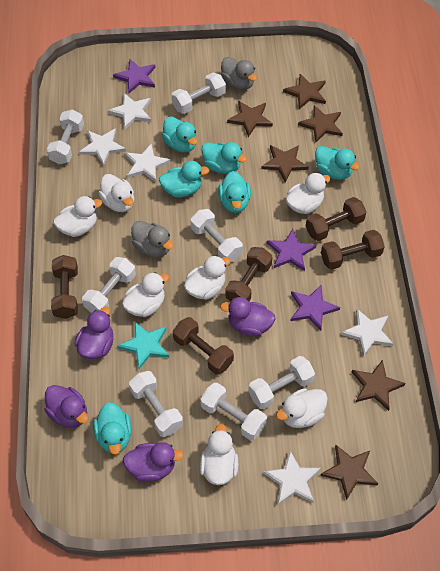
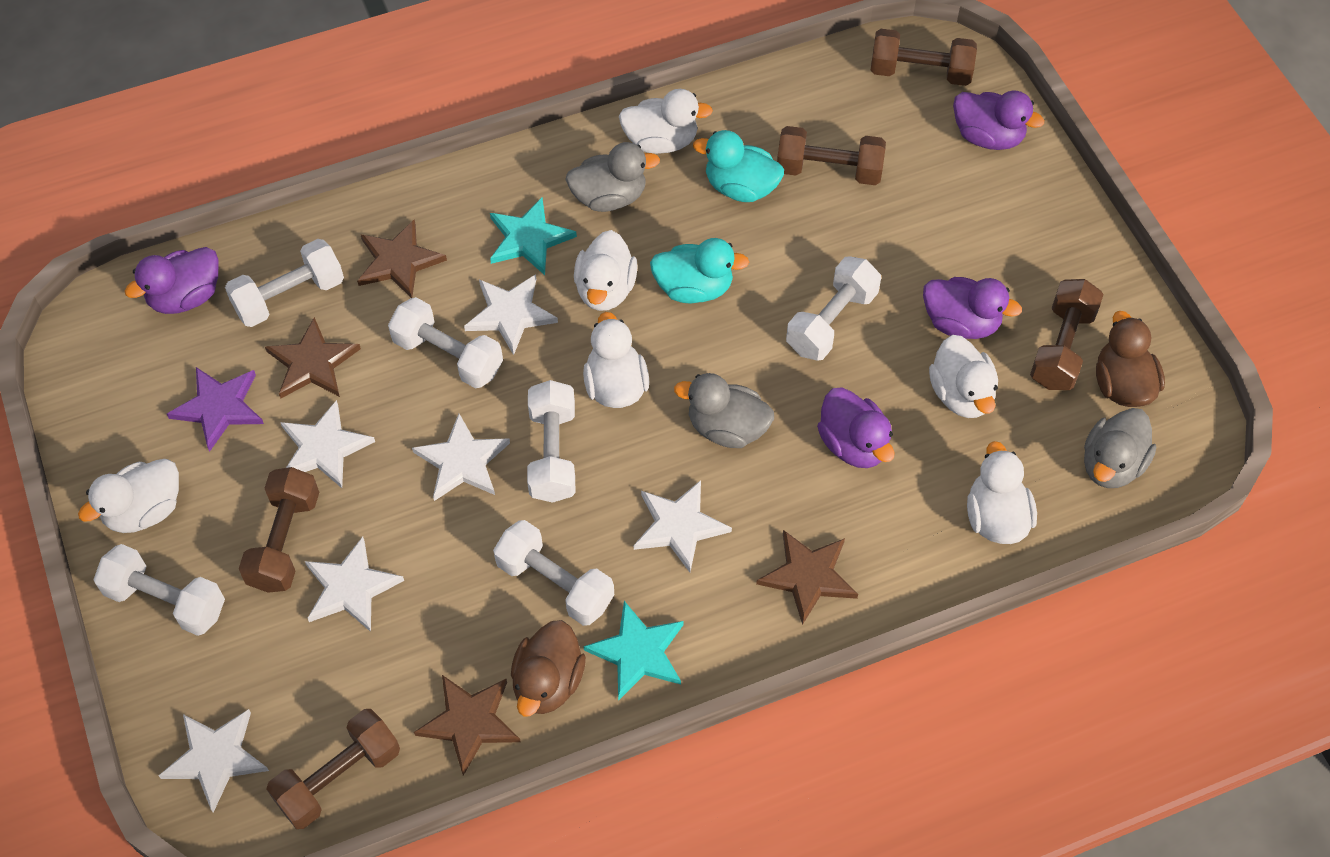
brown duck: none = 0 -> [511,620,586,716] [1096,311,1165,407] = 2
brown star: [227,101,273,137] [261,145,309,183] [283,74,326,109] [298,105,343,142] [320,445,378,500] [352,360,406,411] = 6 -> [265,317,361,399] [357,219,447,298] [414,675,521,776] [756,530,858,625] = 4
grey duck: [131,221,174,257] [221,57,257,90] = 2 -> [565,142,660,212] [674,373,774,448] [1084,408,1156,488] = 3
purple star: [113,59,155,93] [267,229,316,271] [291,285,340,331] = 3 -> [167,367,264,452] = 1
turquoise duck: [93,402,132,455] [159,161,209,198] [162,117,198,152] [201,142,247,174] [218,171,251,213] [315,146,360,180] = 6 -> [650,238,749,303] [693,130,784,202] = 2
turquoise star: [117,322,169,369] = 1 -> [490,198,577,275] [583,601,684,701] = 2
white duck: [53,196,102,237] [98,174,134,212] [122,272,169,317] [184,255,231,300] [200,424,239,485] [276,388,328,428] [286,173,331,214] = 7 -> [78,459,179,533] [574,230,638,311] [583,312,649,408] [619,89,713,154] [929,335,998,418] [967,441,1037,544] = 6
white dumbbell: [47,109,84,164] [82,257,136,313] [129,371,183,437] [172,73,226,114] [191,209,243,262] [200,383,267,440] [248,356,315,409] = 7 -> [93,544,225,636] [225,239,344,327] [388,297,503,388] [493,520,614,626] [527,380,575,503] [786,256,881,361] = 6
white star: [79,128,126,166] [108,93,151,129] [125,144,171,182] [263,451,321,505] [341,309,393,357] = 5 -> [158,709,269,812] [280,400,375,488] [305,537,404,632] [412,414,510,501] [464,274,558,355] [634,480,732,572] = 6

